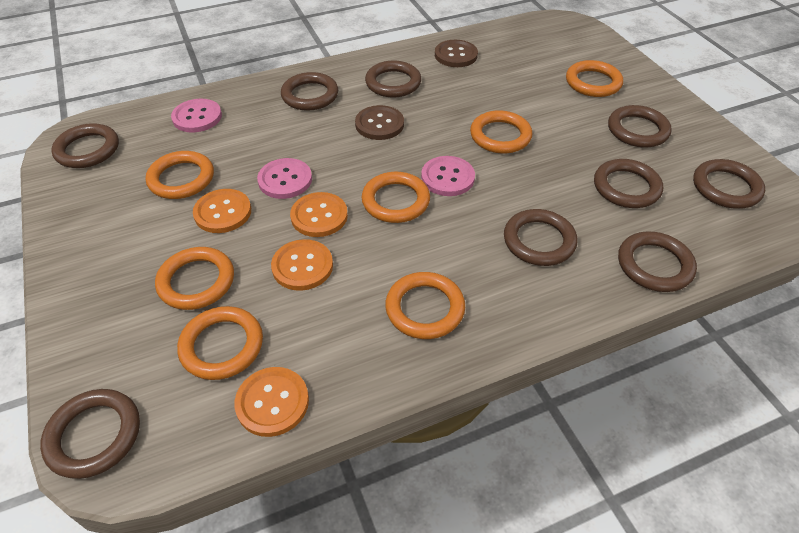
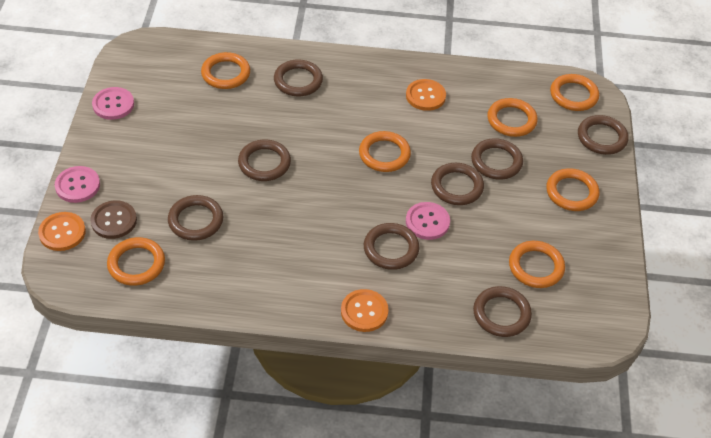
brown button: [355,105,404,140] [435,40,478,67] = 2 -> [90,200,137,239] = 1
brown ring: [40,389,140,479] [51,123,119,168] [281,72,338,111] [365,61,421,97] [504,209,577,266] [594,159,663,208] [608,105,672,147] [618,231,697,292] [693,159,765,209] = 9 -> [168,195,223,241] [238,140,291,181] [274,60,323,96] [364,223,419,270] [431,163,484,205] [471,138,523,180] [473,286,532,337] [578,115,629,155] = 8
orange button: [193,189,251,233] [235,367,309,437] [271,239,333,291] [290,192,348,237] = 4 -> [38,212,86,251] [341,289,389,332] [406,79,446,111] = 3

